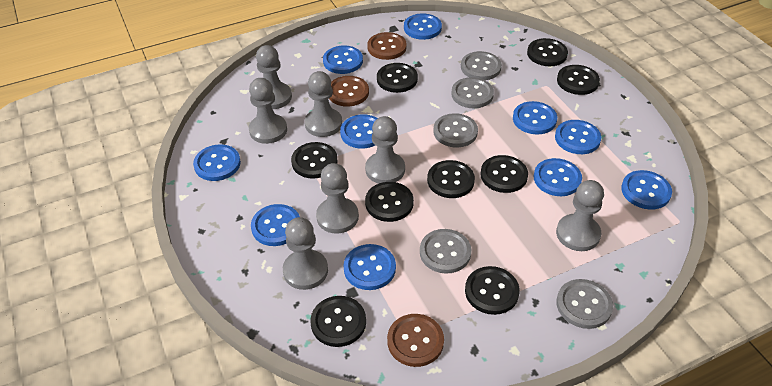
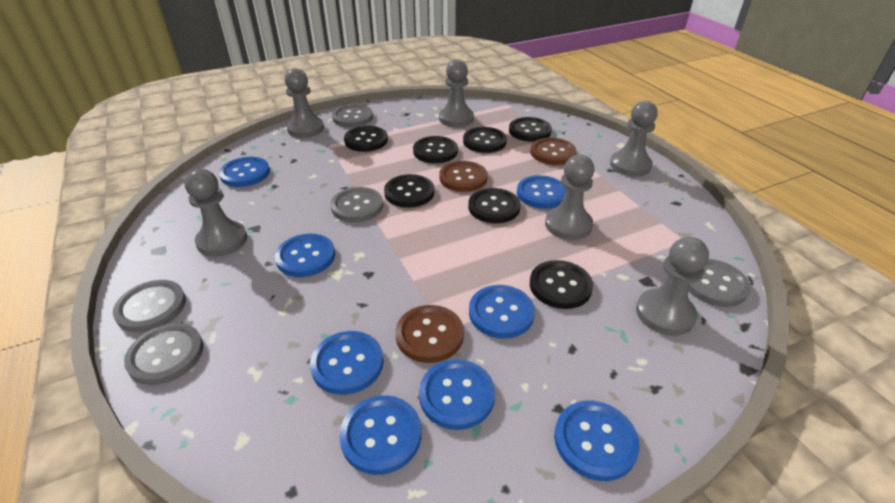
black button: [291,142,338,179] [310,296,366,347] [365,182,414,222] [377,63,418,93] [427,160,475,198] [465,266,520,315] [480,155,528,193] [527,38,568,66] [557,65,600,95] = 9 -> [344,126,388,152] [384,174,434,208] [413,136,458,163] [463,127,507,153] [468,188,521,223] [509,117,552,142] [530,260,593,309] = 7
blue button: [193,144,241,181] [251,204,300,246] [323,45,363,74] [340,114,378,148] [343,244,396,290] [404,13,442,40] [513,101,557,134] [534,158,582,196] [555,120,601,154] [621,170,672,210] = 10 -> [219,157,270,187] [275,234,335,277] [310,331,384,395] [339,395,421,475] [419,359,495,430] [469,285,535,339] [517,175,566,209] [554,401,640,481] = 8
grey pawn: [249,78,287,144] [256,45,292,109] [283,217,328,290] [305,71,342,137] [316,163,359,233] [365,116,405,184] [556,180,604,251] = 7 -> [184,169,247,257] [285,68,324,138] [439,59,474,127] [545,155,594,240] [610,101,658,177] [636,237,709,336] = 6

